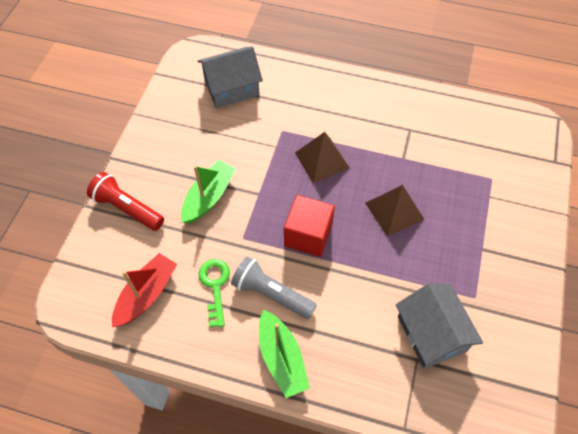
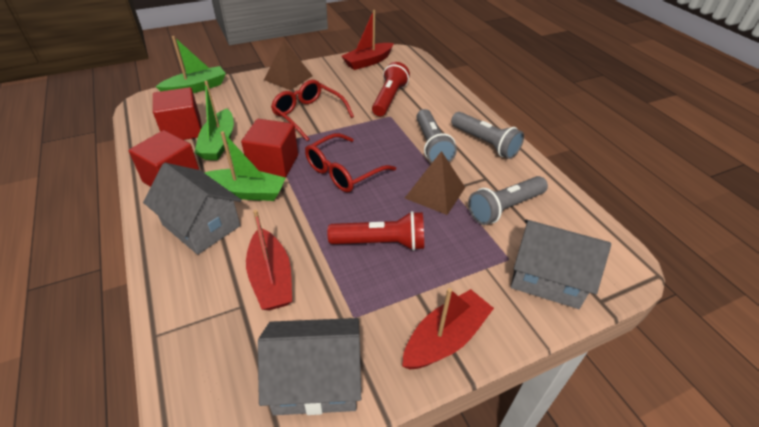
green boat: [181,160,236,224] [259,310,310,398] = 2 -> [155,36,226,93] [194,81,234,160] [205,131,286,201] = 3
green key: [198,259,230,327] = 1 -> none = 0
grey flashlight: [231,256,317,319] = 1 -> [416,109,457,163] [451,112,524,159] [468,176,548,225] = 3
grey house: [198,47,263,108] [396,283,483,369] = 2 -> [143,163,242,255] [258,318,361,415] [511,220,611,309] = 3
red boat: [112,253,177,327] = 1 -> [246,210,292,310] [341,10,394,70] [402,288,494,370] = 3
red cube: [284,195,335,257] = 1 -> [129,130,199,187] [153,87,202,140] [241,119,298,177] = 3
red flashlight: [87,172,164,231] = 1 -> [328,211,424,251] [372,62,410,116] = 2
red glasses: none = 0 -> [271,80,354,141] [305,133,396,192] = 2

